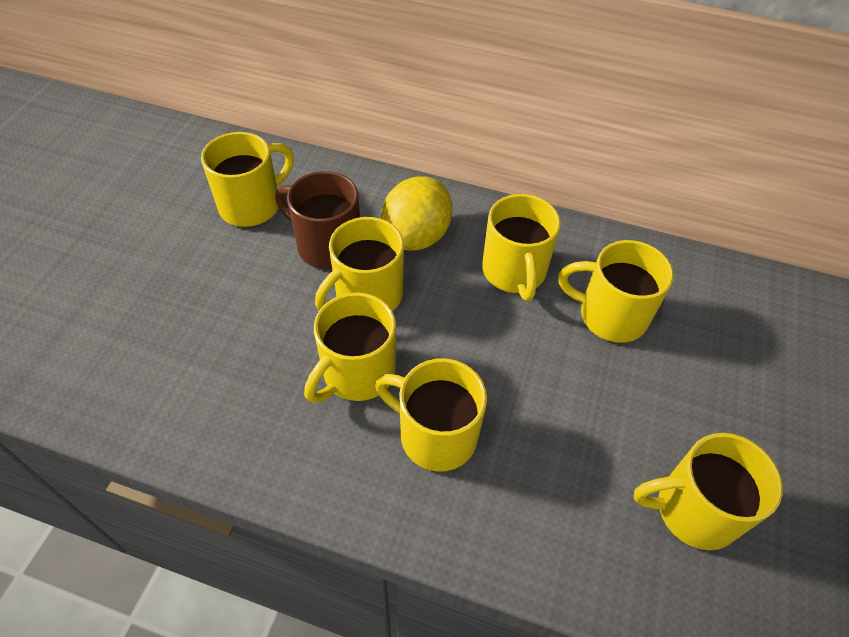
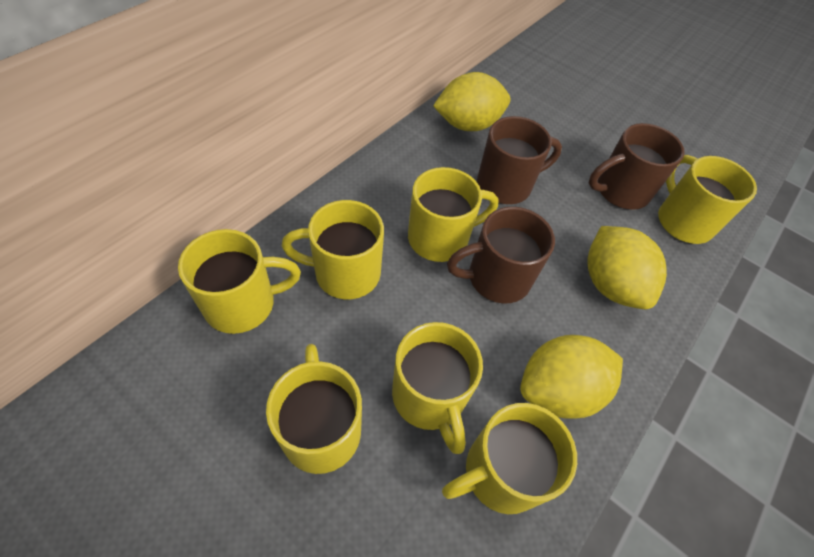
brown mug: [275,171,360,269] = 1 -> [447,207,555,303] [477,116,562,204] [589,123,685,210] = 3
yellow lemon: [381,176,453,251] = 1 -> [433,72,510,131] [520,335,623,419] [587,226,667,309] = 3

